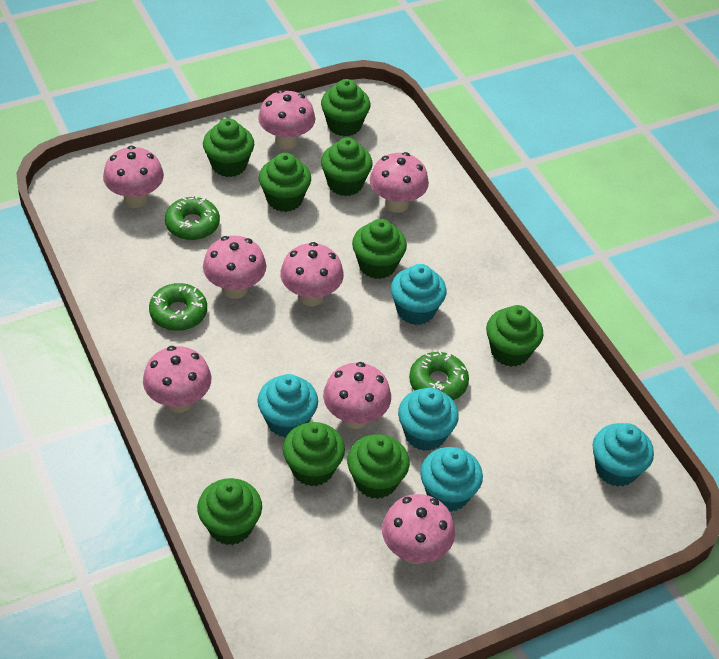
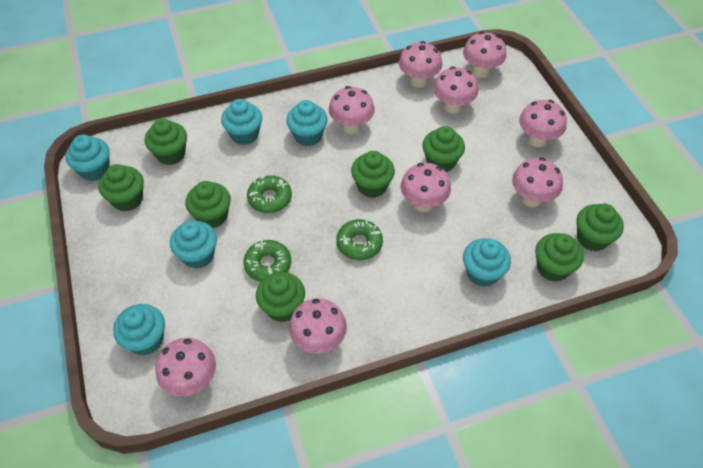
green cupcake: [197,478,262,545] [203,118,254,177] [259,153,311,212] [283,422,345,486] [321,79,370,136] [321,137,373,196] [347,434,410,499] [352,219,407,279] [486,305,543,367] = 9 -> [99,164,144,211] [145,119,187,165] [185,181,231,228] [256,272,305,322] [351,151,395,198] [422,126,465,172] [535,233,584,282] [576,204,624,251] = 8
pink mushroom: [103,146,164,208] [143,346,211,413] [203,236,266,299] [258,90,315,149] [280,242,344,306] [323,362,391,429] [370,152,429,213] [382,494,455,564] = 8 -> [155,338,216,396] [289,298,347,354] [329,86,375,134] [399,41,442,88] [401,163,451,212] [433,67,478,114] [463,32,506,78] [512,157,563,207] [519,100,567,147] = 9
turquoise cupcake: [257,374,318,438] [391,264,447,325] [398,388,459,451] [420,447,483,512] [593,423,654,487] = 5 -> [66,135,110,181] [113,304,165,355] [170,221,217,269] [221,99,262,145] [286,100,328,146] [463,238,511,287] = 6

